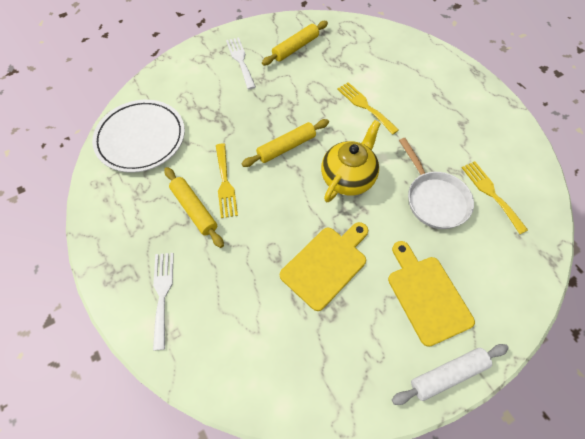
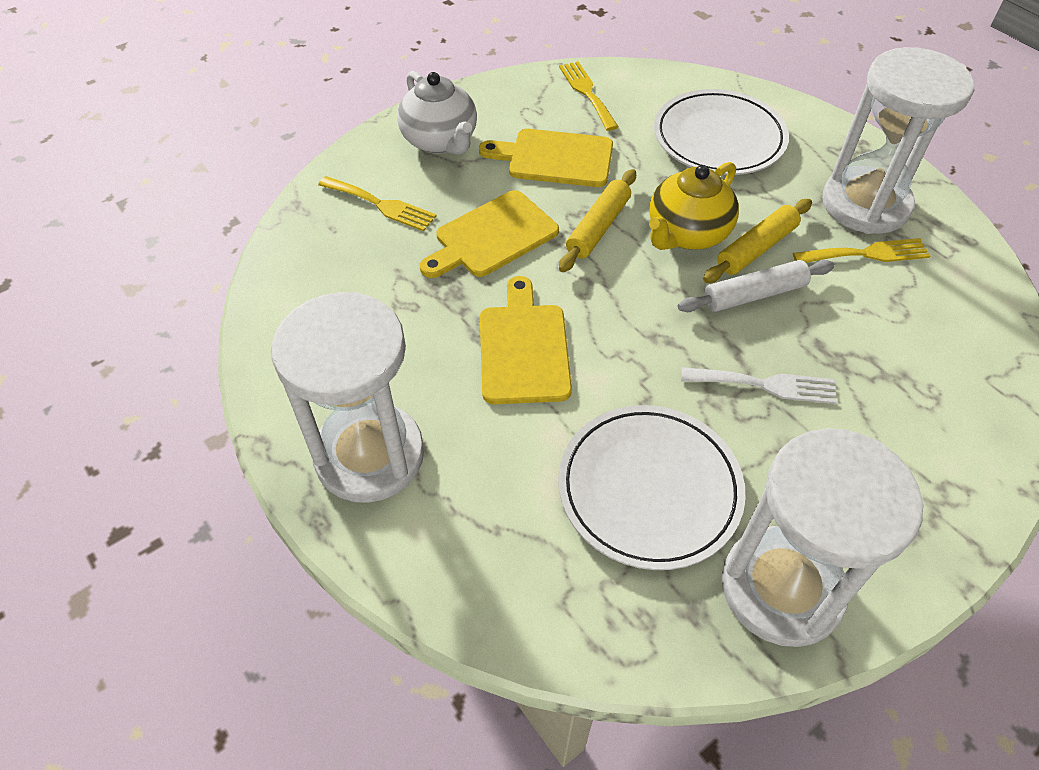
white fork: [153,253,174,350] [226,37,256,89] = 2 -> [681,367,837,404] = 1
white hourglass: none = 0 -> [271,292,424,503] [722,428,923,647] [822,47,974,234] = 3
white pan: [399,138,474,229] = 1 -> none = 0
white plate: [92,100,185,173] = 1 -> [558,405,745,570] [654,89,789,175] = 2
white teapot: none = 0 -> [397,71,477,155] = 1
yellow cutting board: [280,222,368,311] [388,241,475,347] = 2 -> [420,190,559,278] [479,129,613,187] [480,276,572,404] = 3
yellow rolling pin: [164,167,224,248] [241,119,329,167] [262,21,328,65] = 3 -> [559,169,636,272] [703,199,812,283] = 2

